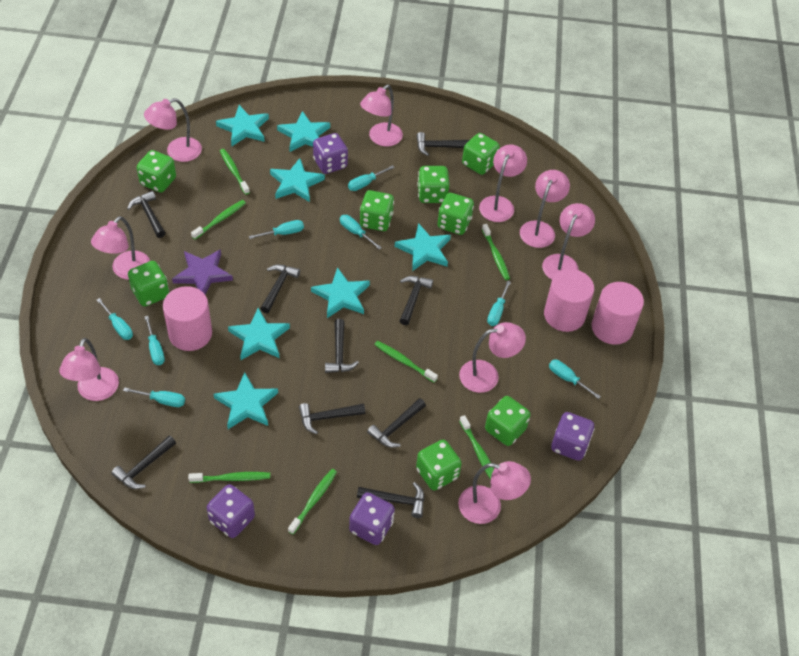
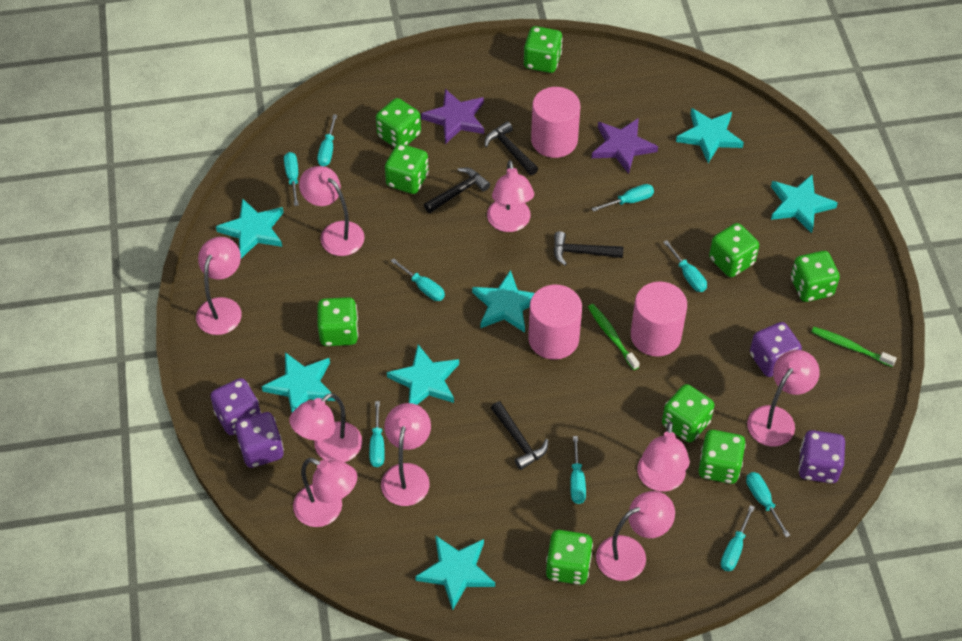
black hammer: [111,436,176,489] [127,191,165,238] [260,264,300,313] [299,403,365,434] [325,319,359,373] [357,482,424,518] [367,398,426,448] [400,276,433,325] [416,132,469,156] = 9 -> [424,168,490,213] [485,121,538,175] [491,401,548,470] [553,231,624,266] = 4
green dice: [128,261,169,307] [137,150,176,192] [360,190,394,231] [416,440,462,490] [417,166,449,203] [438,193,474,235] [462,133,500,175] [485,396,530,446] = 8 -> [318,297,358,346] [376,98,421,147] [385,143,429,194] [524,26,563,73] [546,530,593,585] [662,384,714,442] [698,430,746,484] [709,223,759,277] [791,251,840,302] = 9
green toothbrush: [188,472,270,483] [191,200,246,240] [220,149,250,195] [288,469,337,534] [374,341,438,383] [459,415,494,479] [482,224,510,280] = 7 -> [588,304,640,370] [811,327,897,367] = 2
purple star: [172,249,233,294] = 1 -> [421,89,484,144] [592,118,658,174] = 2
turquoise screwdriver: [97,298,133,340] [123,387,185,407] [144,316,165,365] [249,220,304,239] [340,215,382,250] [348,165,395,191] [487,281,511,326] [549,360,601,399] = 8 -> [284,152,299,206] [317,114,337,166] [369,401,385,467] [391,258,445,301] [570,436,586,504] [591,184,654,212] [663,240,707,292] [721,505,755,571] [746,472,790,537] = 9

